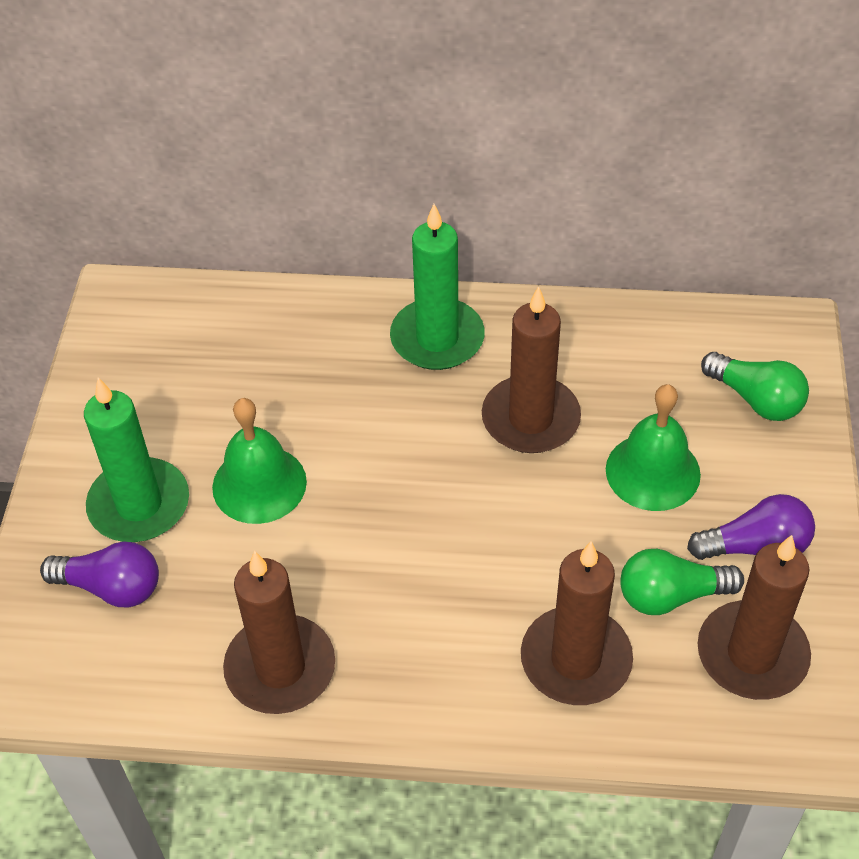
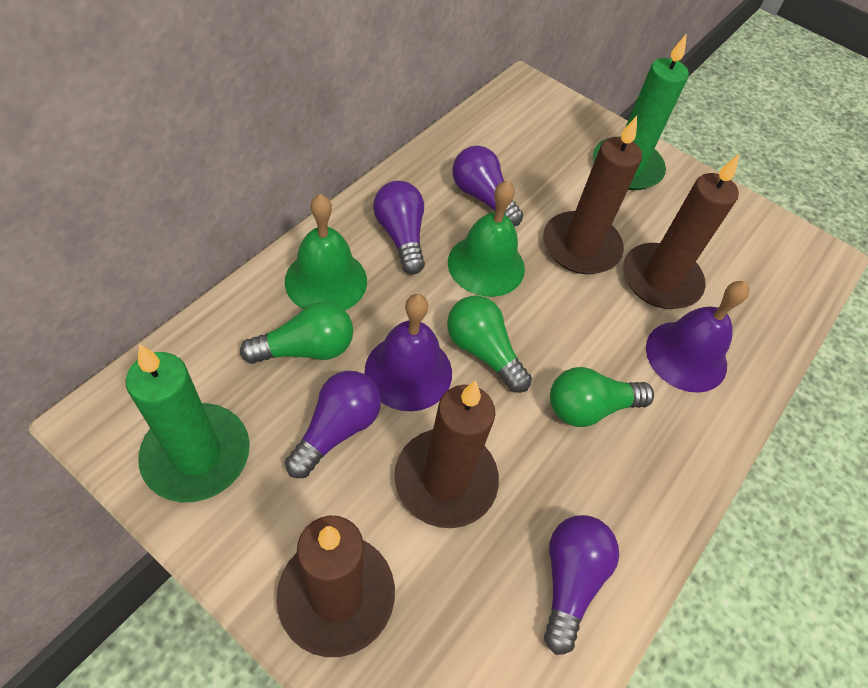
green light bulb: [620,549,744,615] [701,352,809,421] = 2 -> [240,301,353,364] [447,296,532,393] [550,367,654,427] = 3
purple bell: none = 0 -> [364,294,452,411] [646,281,749,393] = 2
purple light bulb: [40,541,159,607] [687,494,815,560] = 2 -> [285,371,381,478] [373,181,425,274] [453,146,523,227] [544,515,619,655] = 4

